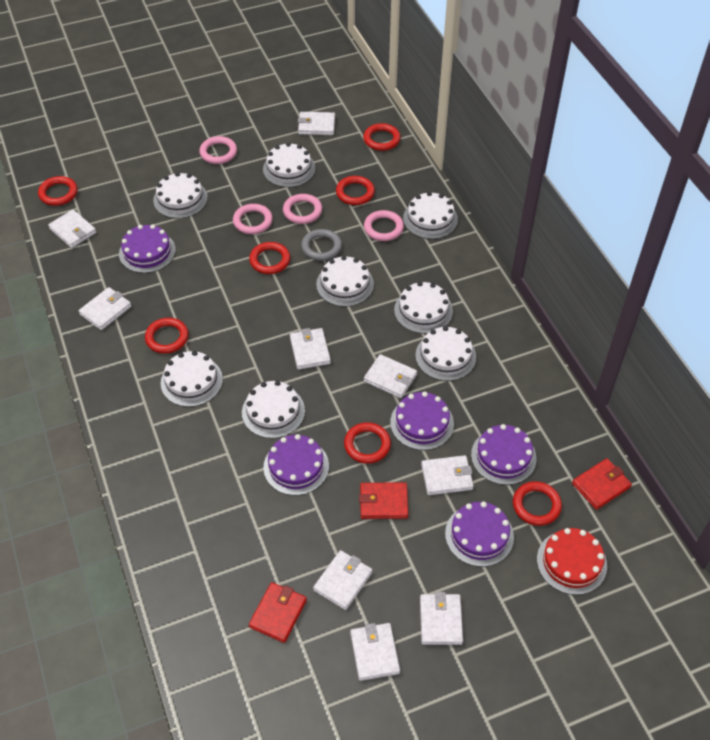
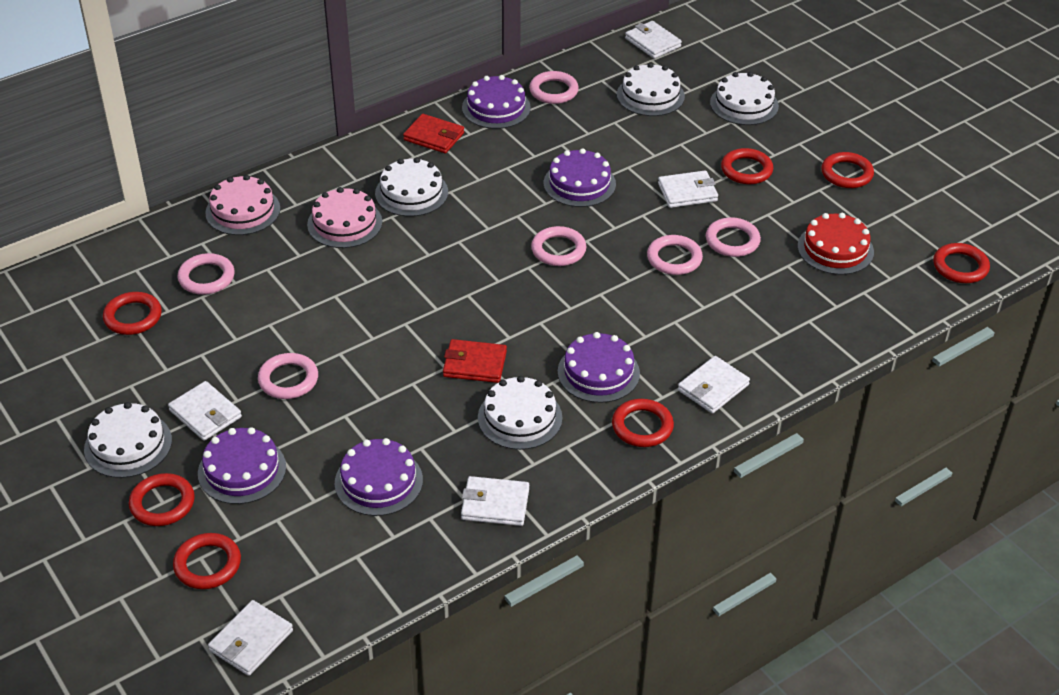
grey ring: [301,229,342,261] = 1 -> none = 0
pink cake: none = 0 -> [205,175,280,235] [307,187,382,248] = 2
pink ring: [199,136,237,164] [233,204,273,234] [283,194,322,224] [364,210,404,241] = 4 -> [178,253,235,295] [258,353,318,399] [529,71,579,104] [531,226,586,266] [647,235,703,275] [706,217,761,257] = 6
red wallet: [249,582,307,643] [359,482,408,519] [572,458,632,510] = 3 -> [403,114,464,153] [443,339,507,383] = 2
white cake: [153,172,208,219] [161,351,223,407] [242,381,305,438] [263,143,315,187] [316,256,374,307] [394,282,453,334] [403,192,458,239] [415,326,476,381] = 8 -> [84,402,172,478] [375,157,448,217] [478,376,562,450] [617,63,685,116] [710,72,779,125] = 5
white wallet: [48,210,96,248] [79,287,131,330] [290,328,331,370] [298,112,335,135] [313,550,372,610] [350,623,400,681] [364,354,417,398] [420,592,463,645] [421,455,474,495] = 9 -> [168,381,242,441] [208,600,293,676] [461,476,529,526] [625,21,682,59] [658,171,718,208] [678,356,750,413] = 6

